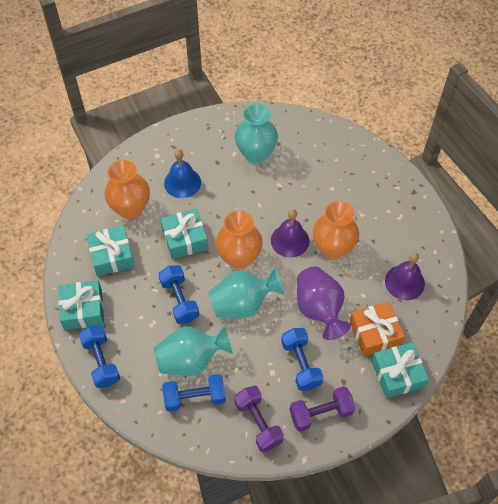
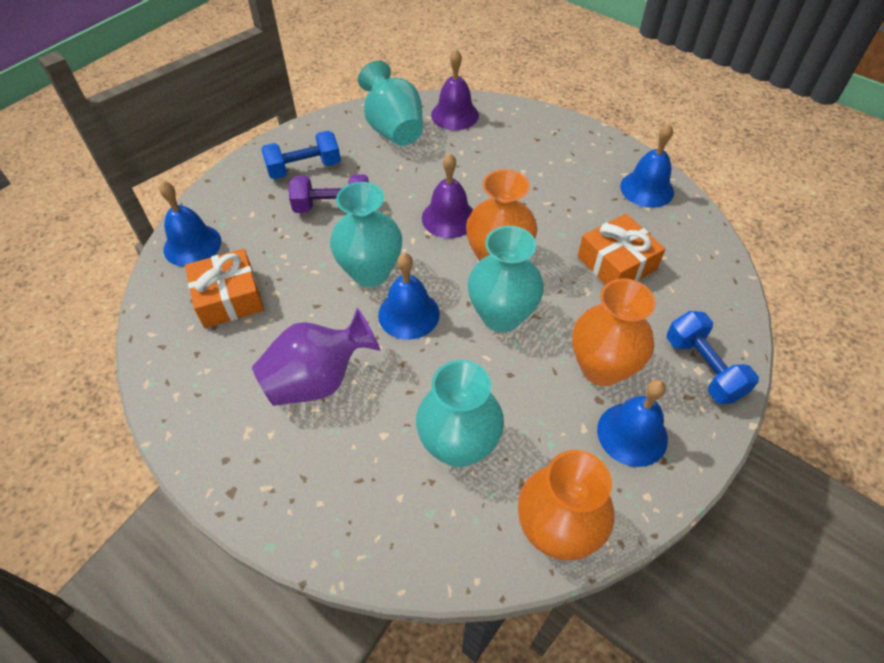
blue bell: [164,149,201,198] = 1 -> [159,181,221,267] [378,253,440,340] [597,380,668,467] [620,123,674,208] = 4
blue dumbbell: [79,325,120,388] [158,265,199,324] [163,374,226,412] [281,328,324,391] = 4 -> [261,131,341,179] [666,311,759,404] = 2
orange gift: [350,302,405,356] = 1 -> [185,249,264,328] [578,214,665,285] = 2
purple dumbbell: [234,385,284,452] [290,386,355,432] = 2 -> [289,174,369,213] = 1
turquoise gift: [58,280,104,330] [87,225,135,276] [160,208,208,259] [371,342,429,398] = 4 -> none = 0
turquoise vase: [154,325,233,376] [208,267,284,318] [235,103,278,164] = 3 -> [330,182,402,287] [358,61,423,146] [416,360,504,467] [468,226,544,332] = 4

